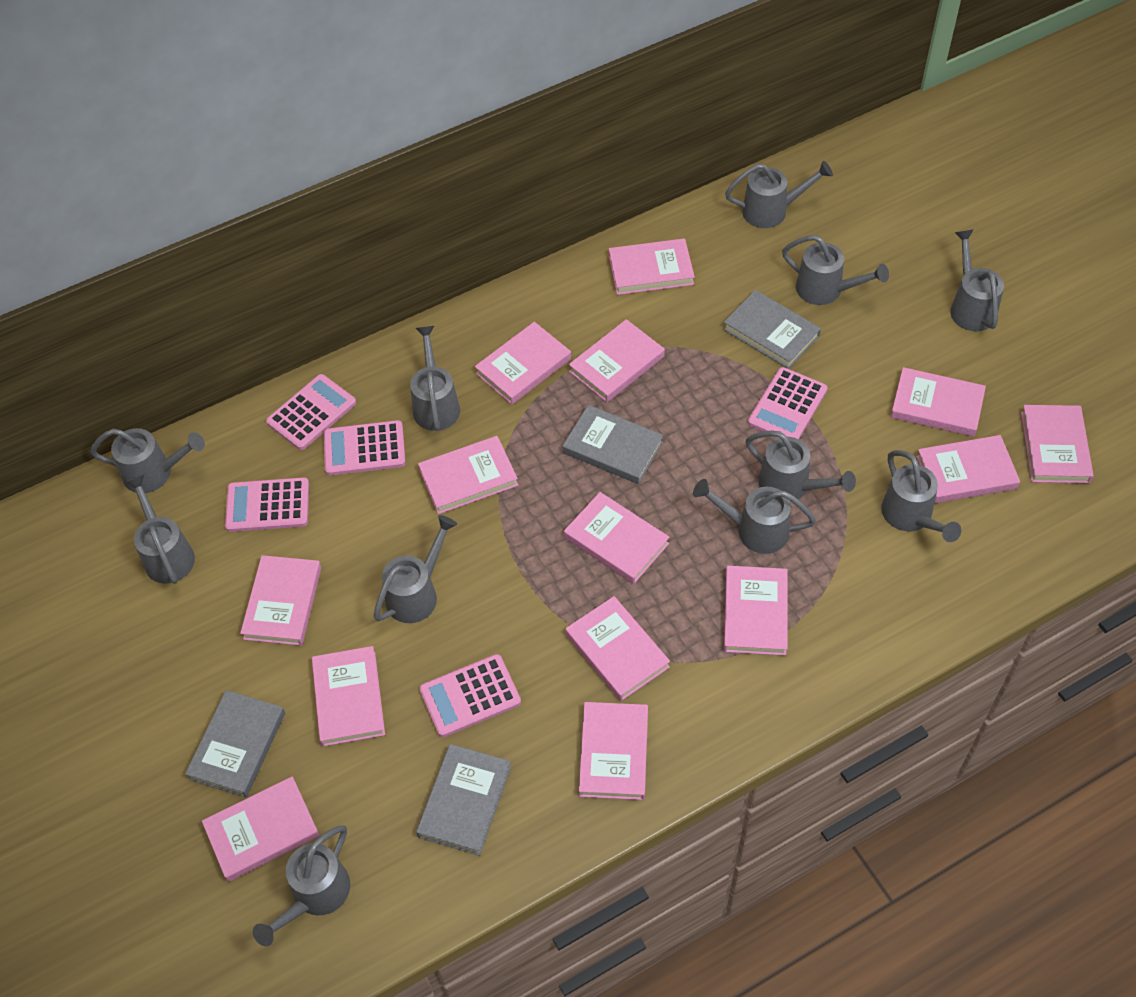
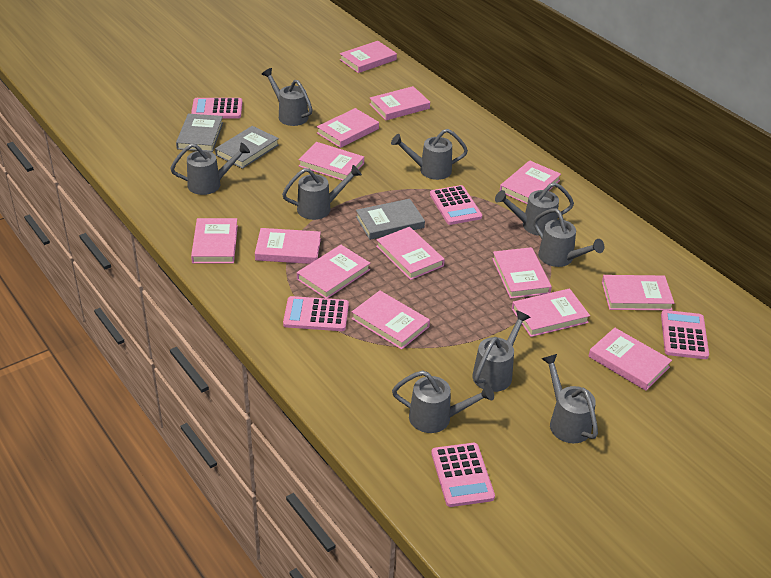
grey book: [185,690,285,797] [416,744,511,856] [563,405,663,484] [723,290,821,369] = 4 -> [176,114,223,152] [215,126,279,169] [356,199,425,240] = 3
grey watering can: [90,428,205,493] [125,475,195,584] [253,825,350,946] [374,515,457,623] [410,326,460,431] [693,479,816,554] [725,161,833,228] [746,430,856,502] [782,235,889,305] [881,450,961,542] [950,229,1004,331] = 11 -> [170,142,250,195] [262,68,313,126] [282,165,362,220] [391,129,468,180] [392,370,494,433] [473,310,530,392] [495,182,574,236] [534,208,604,267] [541,354,598,443] = 9

